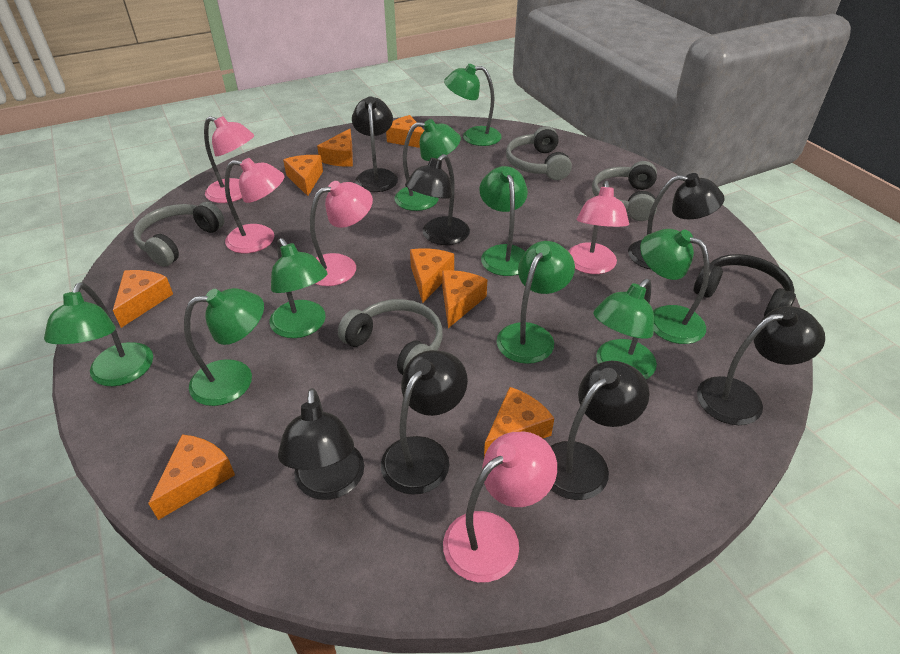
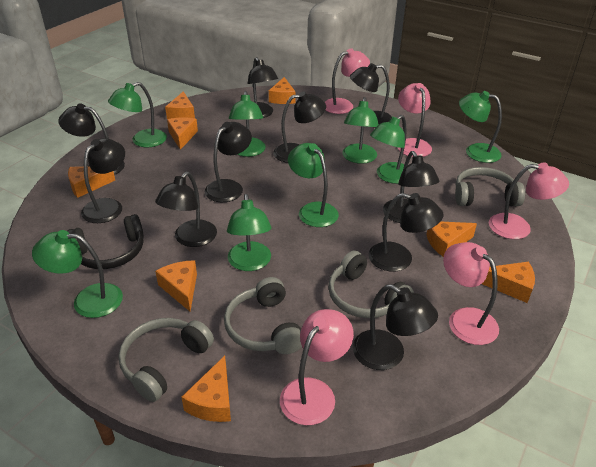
black lamp: [278,388,364,500] [352,96,398,192] [381,350,468,495] [405,154,470,245] [551,361,649,500] [628,173,725,270] [697,306,825,425] = 7 -> [58,104,125,175] [81,138,125,223] [155,172,217,247] [205,122,252,202] [247,57,278,118] [273,92,326,163] [350,63,392,128] [353,284,438,370] [368,193,444,272] [383,151,439,223] = 10
green lamp: [44,282,153,386] [184,288,264,406] [270,238,327,338] [394,119,461,211] [444,64,502,146] [479,166,528,276] [496,241,575,364] [593,279,657,379] [640,229,710,344] = 9 -> [32,230,123,318] [108,82,167,147] [227,194,271,271] [229,91,266,157] [288,143,339,227] [342,97,379,164] [370,115,407,184] [459,91,502,163] = 8

